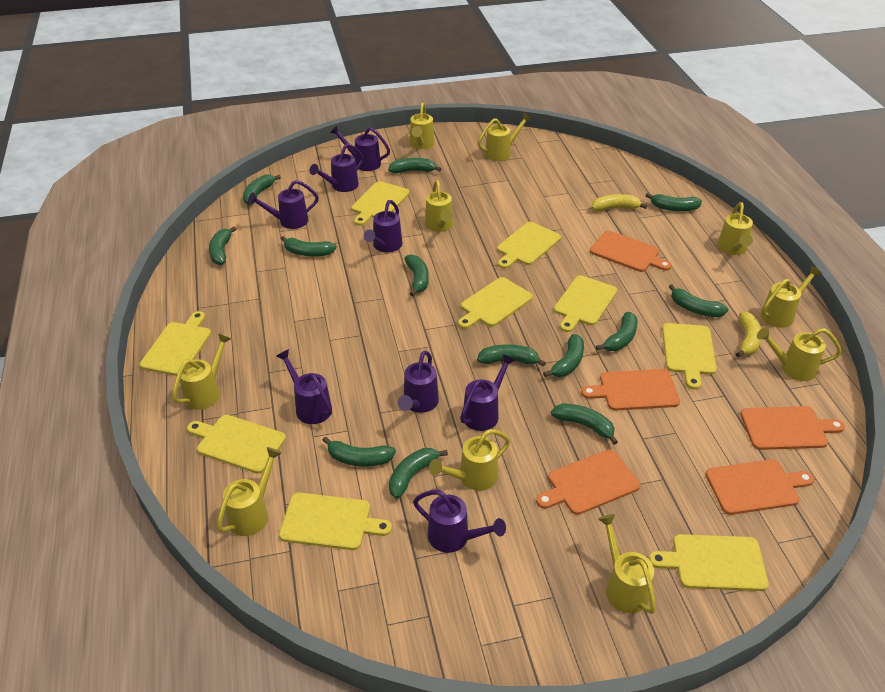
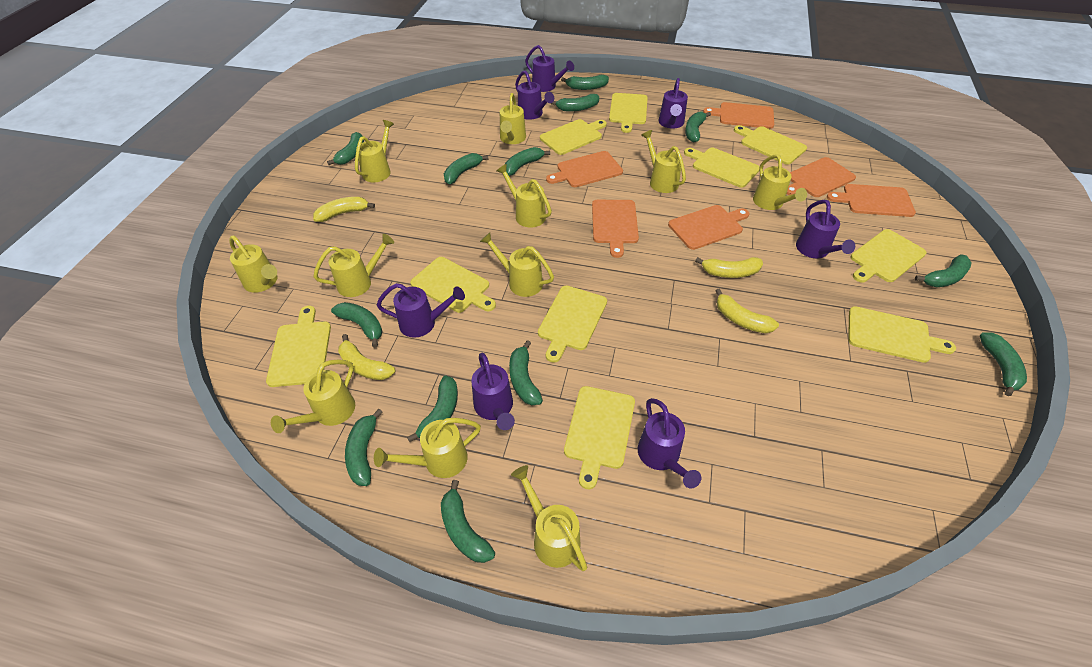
orange cutting board: [536,449,640,515] [581,369,680,411] [590,231,672,272] [705,459,814,515] [740,406,845,450] = 5 -> [546,151,623,187] [592,200,639,258] [668,205,749,250] [703,102,774,129] [787,157,856,197] [827,184,916,217] = 6
purple watering can: [248,180,319,229] [276,349,332,424] [310,144,363,192] [330,125,390,171] [364,200,402,253] [398,351,439,413] [413,490,506,553] [460,354,516,431] = 8 -> [377,283,465,338] [471,353,515,430] [515,70,554,120] [525,45,574,92] [638,398,701,489] [658,78,688,129] [796,200,855,258] = 7
yellow banana: [592,194,647,211] [736,312,761,357] = 2 -> [313,197,375,222] [338,334,395,380] [695,257,763,278] [715,288,779,333] = 4
yellow cutting board: [140,311,211,376] [187,415,286,473] [279,492,392,550] [351,181,410,226] [458,277,533,329] [497,222,561,269] [554,275,617,332] [649,534,769,591] [662,323,717,389] = 9 -> [266,306,331,387] [410,257,496,313] [538,286,607,363] [540,119,607,155] [564,386,635,489] [609,93,648,133] [684,148,760,188] [734,125,807,165] [848,306,956,363] [851,229,927,283] = 10
yellow watering can: [172,333,232,410] [217,447,282,536] [410,102,435,149] [425,180,453,232] [429,429,510,491] [478,113,532,161] [598,514,656,614] [717,202,753,255] [757,327,842,381] [761,266,822,328] = 10 -> [229,236,277,293] [271,359,355,433] [313,234,394,297] [355,120,394,182] [374,418,481,478] [480,232,554,297] [496,164,552,227] [500,93,526,144] [511,465,587,571] [641,130,686,193] [753,154,807,210] = 11

